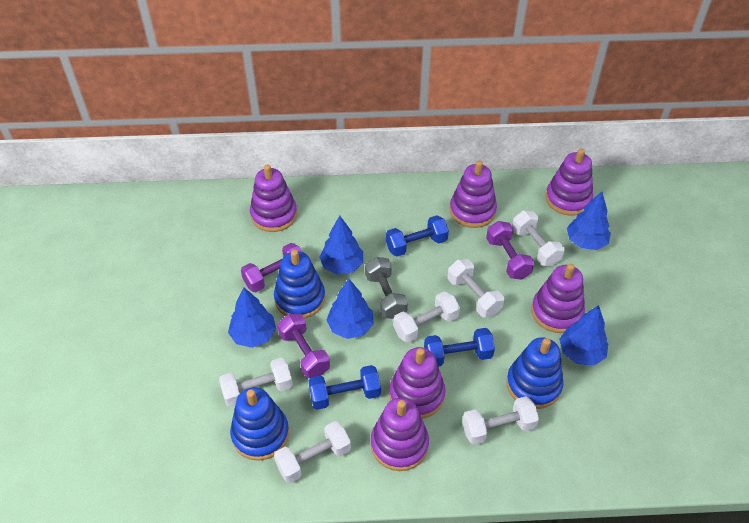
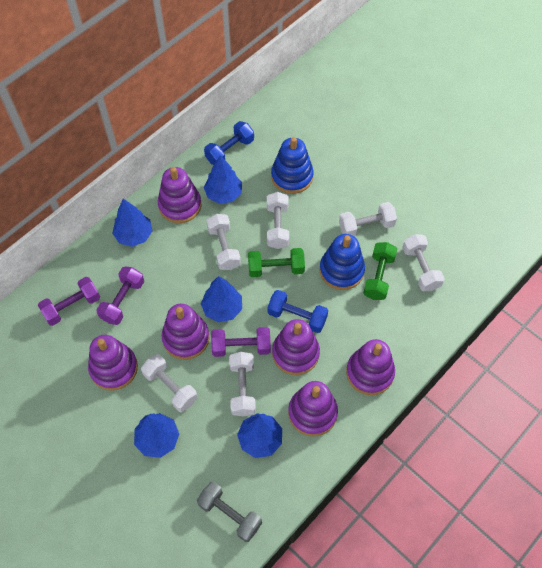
blue dumbbell: [308,365,381,410] [386,215,449,257] [424,328,495,366] = 3 -> [204,121,254,165] [268,290,328,333] = 2
blue stacking toy: [230,387,289,461] [274,250,325,319] [506,338,564,409] = 3 -> [271,137,314,194] [319,234,365,290] = 2
green dumbbell: none = 0 -> [248,248,305,277] [363,242,397,300] = 2

